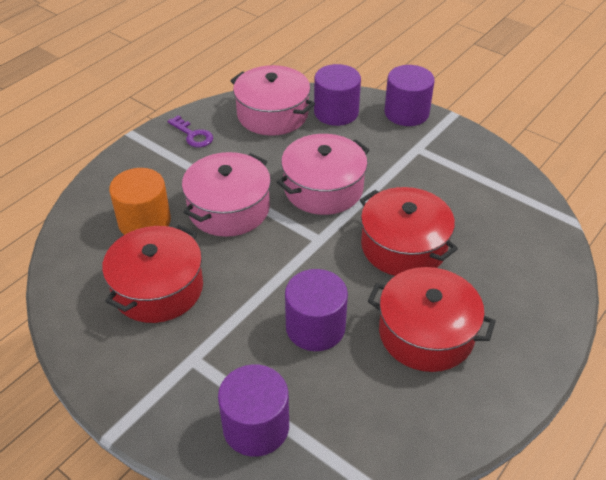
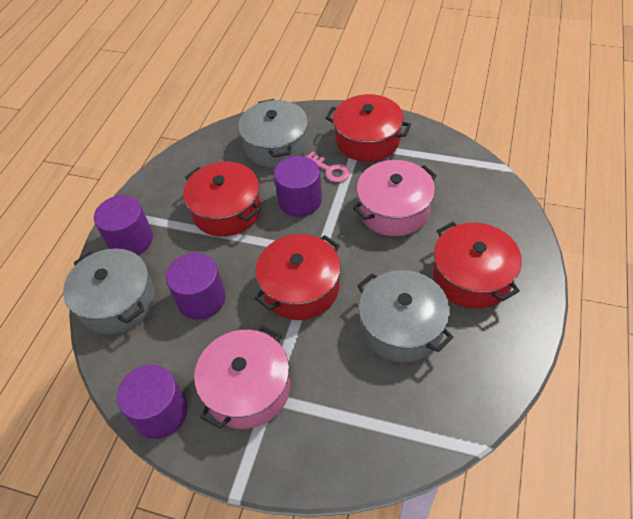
grey pot: none = 0 -> [63,248,155,334] [238,99,308,167] [357,270,454,363] = 3
orange cylinder: [109,168,171,235] = 1 -> none = 0
pink key: none = 0 -> [306,151,350,183] = 1
pink pot: [182,152,271,237] [230,65,315,136] [277,134,370,215] = 3 -> [194,325,290,429] [352,160,437,236] = 2
purple key: [167,115,213,147] = 1 -> none = 0
red pot: [102,225,203,323] [360,187,458,276] [368,267,496,372] = 3 -> [183,162,261,237] [255,234,341,320] [326,94,411,162] [433,222,522,309] = 4

